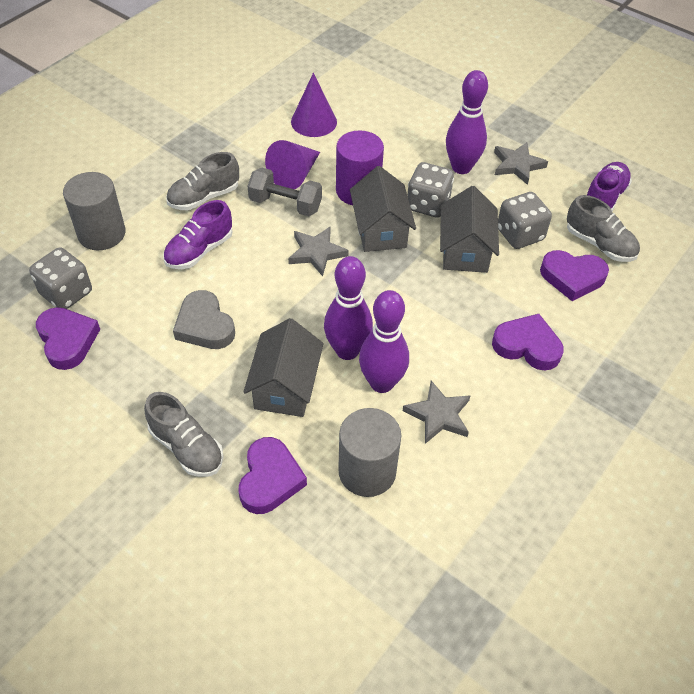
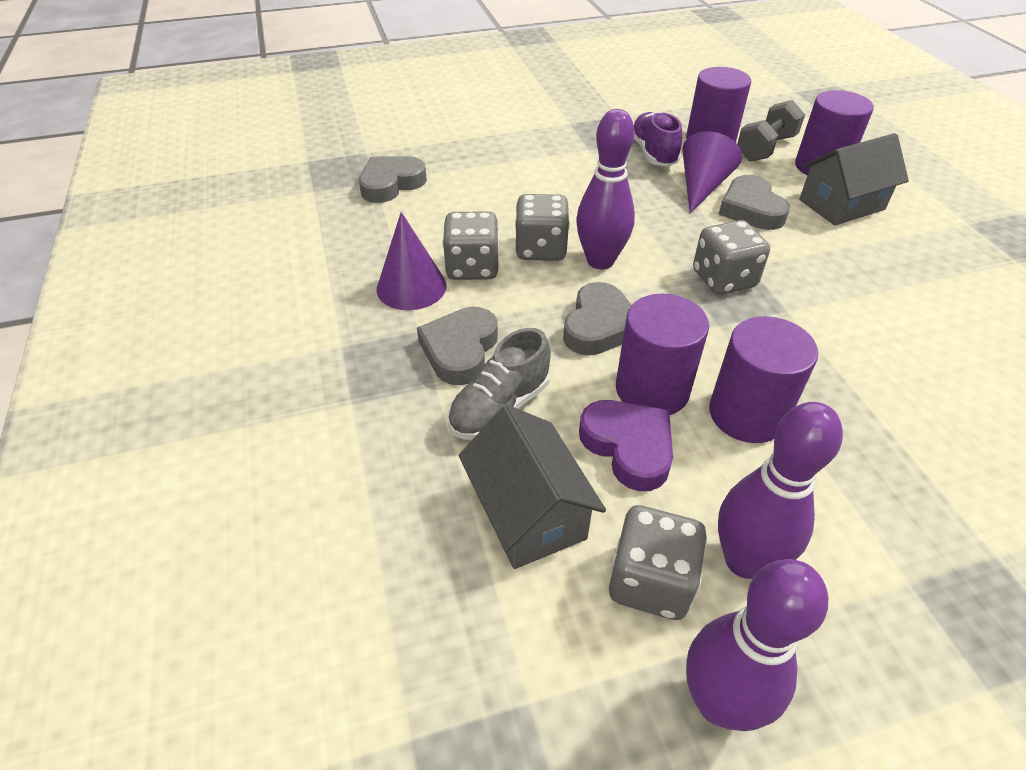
grey cylinder: [63,172,126,250] [338,408,401,497] = 2 -> none = 0
grey dice: [29,247,92,309] [407,162,454,218] [498,192,552,249] = 3 -> [442,211,499,280] [515,194,570,261] [609,505,707,620] [693,220,770,295] = 4
grey heart: [173,290,235,349] = 1 -> [359,156,427,203] [417,307,498,385] [563,282,632,355] [718,175,790,230] = 4
grey house: [243,318,323,417] [350,166,416,252] [440,186,499,273] = 3 -> [459,405,606,569] [799,133,909,225] = 2
grey shoe: [144,392,223,477] [166,152,239,210] [567,195,640,262] = 3 -> [448,328,551,440] = 1
grey star: [288,227,349,276] [403,381,471,444] [494,142,548,185] = 3 -> none = 0
purple cylinder: [336,130,384,205] = 1 -> [616,294,709,415] [686,67,751,142] [709,316,818,443] [795,90,874,175] = 4
purple heart: [36,307,100,370] [239,437,307,514] [492,314,564,370] [540,250,609,301] = 4 -> [579,400,673,491] = 1
purple shoe: [163,200,232,269] [587,162,632,211] = 2 -> [633,112,682,166] = 1

